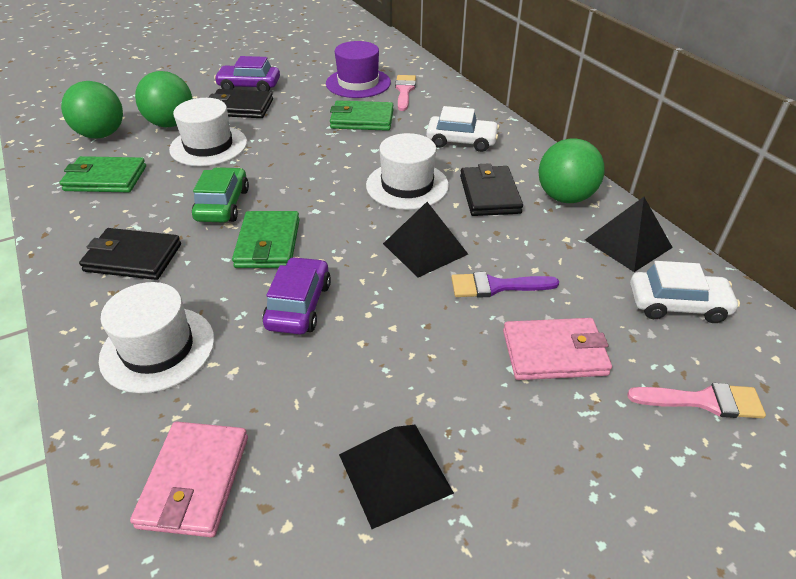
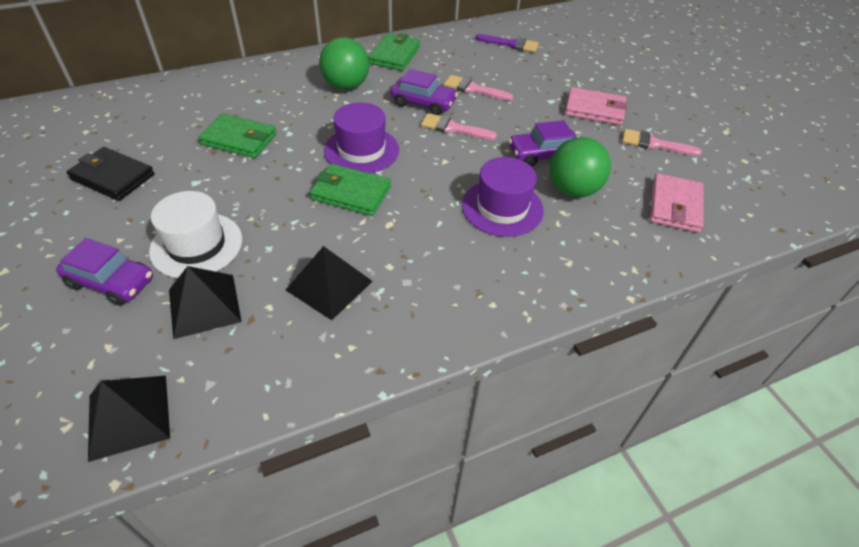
black wallet: [79,228,181,280] [208,89,273,118] [460,163,523,216] = 3 -> [67,147,155,201] = 1
green ball: [61,81,123,138] [135,71,193,127] [538,138,605,203] = 3 -> [319,37,369,90] [550,137,611,198] = 2
green car: [192,167,249,223] = 1 -> none = 0
pink brush: [395,75,416,111] [627,383,766,419] = 2 -> [421,113,497,140] [444,75,513,101] [622,129,702,156] = 3
purple car: [214,56,280,91] [262,257,331,335] = 2 -> [56,238,153,306] [391,69,458,115] [509,120,577,167] = 3
purple hat: [326,41,391,98] = 1 -> [324,102,399,173] [462,157,544,237] = 2
white car: [426,106,500,152] [630,261,740,323] = 2 -> none = 0
white hat: [99,282,215,393] [169,98,247,166] [366,133,449,210] = 3 -> [149,191,242,278] = 1

